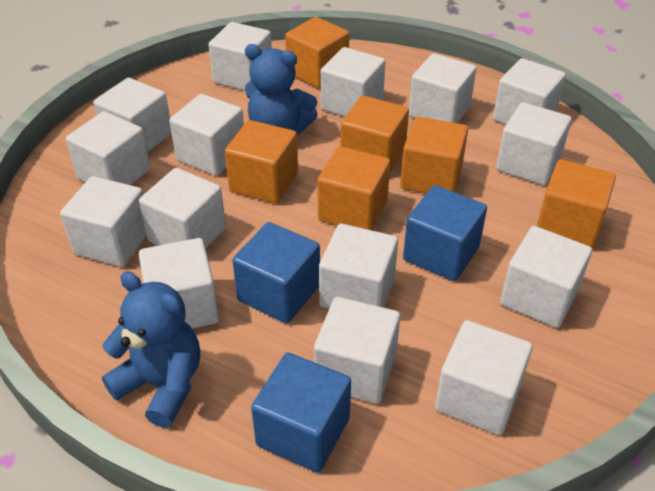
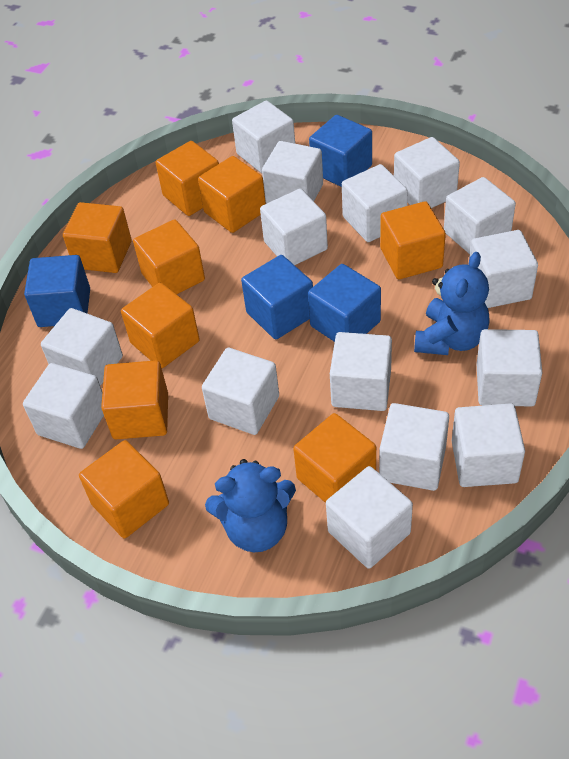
blue cube: [232,222,320,323] [251,352,351,473] [403,185,487,281] = 3 -> [24,255,90,327] [241,255,313,340] [308,264,381,342] [309,115,372,187] = 4
orange cube: [225,120,298,204] [285,17,349,89] [317,146,390,230] [340,96,409,172] [400,117,468,193] [537,159,616,248] = 6 -> [63,202,132,273] [79,440,169,538] [101,360,168,439] [121,283,200,368] [133,219,205,294] [156,141,219,216] [198,156,266,233] [293,413,376,503] [380,201,446,279] = 9

